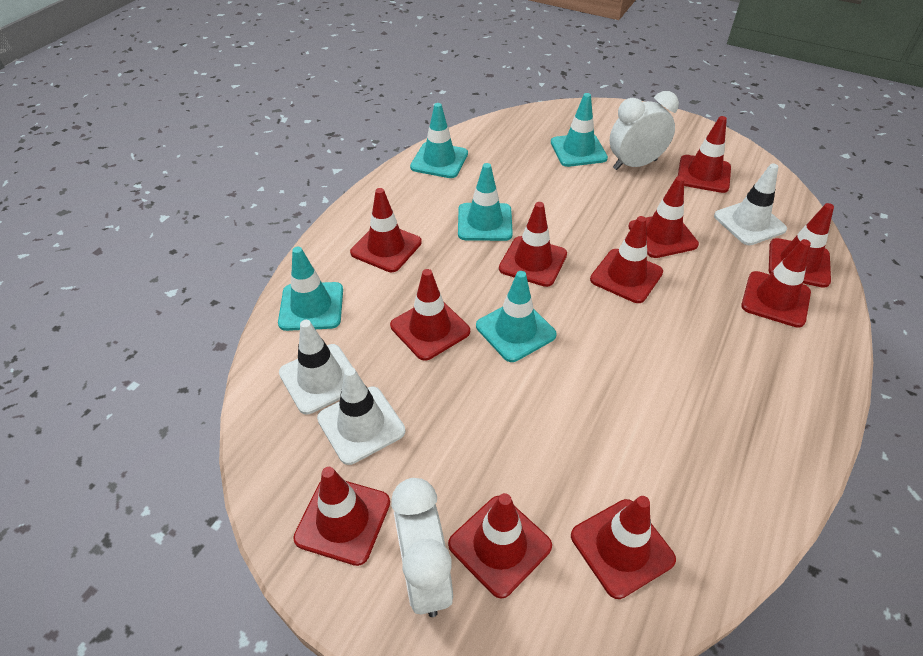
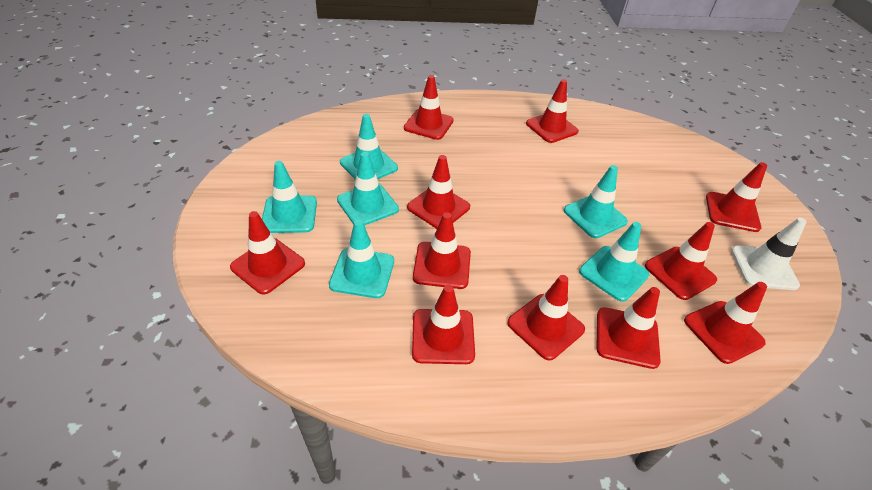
turquoise traffic cone: [278,247,343,331] [410,103,468,178] [458,163,513,241] [476,271,557,362] [551,93,608,167] = 5 -> [262,161,317,233] [329,219,394,298] [337,152,399,226] [340,114,398,179] [564,165,628,238] [579,222,649,302] = 6
white clock: [391,478,453,617] [609,91,679,170] = 2 -> none = 0
white traffic cone: [279,320,353,414] [317,367,405,465] [714,163,787,245] = 3 -> [731,218,806,290] = 1

